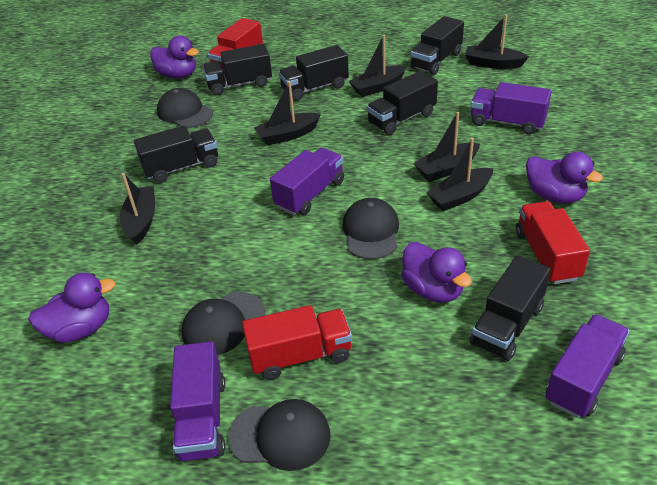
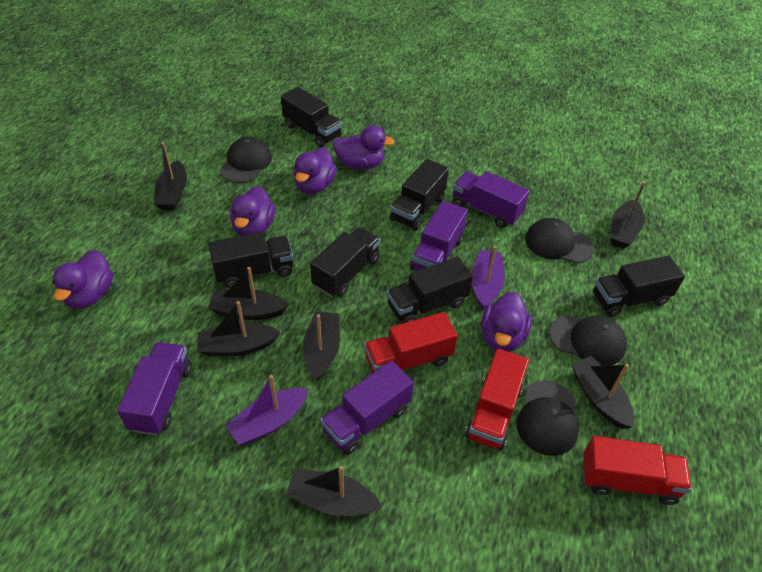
black boat: [120,173,155,244] [254,81,321,146] [349,35,407,97] [413,112,480,182] [426,138,493,211] [465,14,529,69] = 6 -> [154,142,187,210] [197,301,280,356] [208,267,288,320] [285,466,382,516] [303,311,340,381] [571,356,634,429] [610,181,646,249] = 7
purple boat: none = 0 -> [225,375,309,445] [472,246,505,310] = 2
purple duck: [28,273,116,343] [150,36,199,79] [401,242,472,303] [526,151,603,203] = 4 -> [52,250,113,308] [230,186,275,236] [293,147,337,194] [333,125,395,170] [481,292,532,352] = 5

